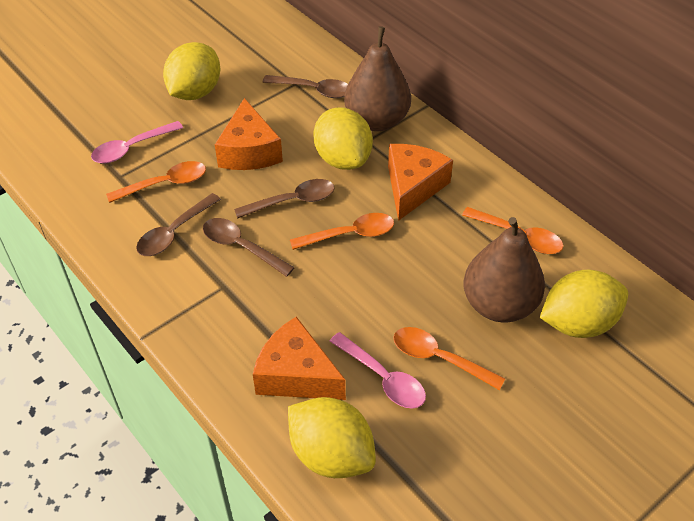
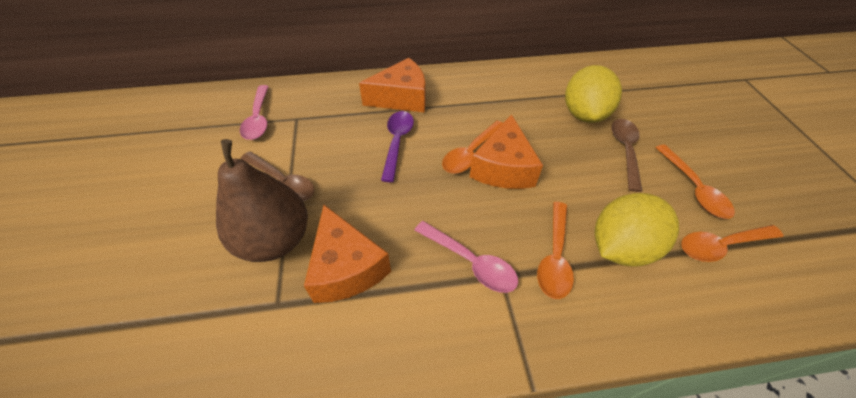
brown pear: [344,26,411,131] [463,217,545,323] = 2 -> [216,139,308,262] = 1
brown spoon: [136,193,221,256] [203,218,295,277] [234,179,335,219] [263,75,348,98] = 4 -> [241,151,315,201] [611,119,642,192] = 2
purple spoon: none = 0 -> [381,111,414,182] = 1
yellow lemon: [163,42,220,100] [288,397,376,478] [313,107,373,170] [540,270,628,338] = 4 -> [565,65,622,123] [595,193,679,267] = 2

